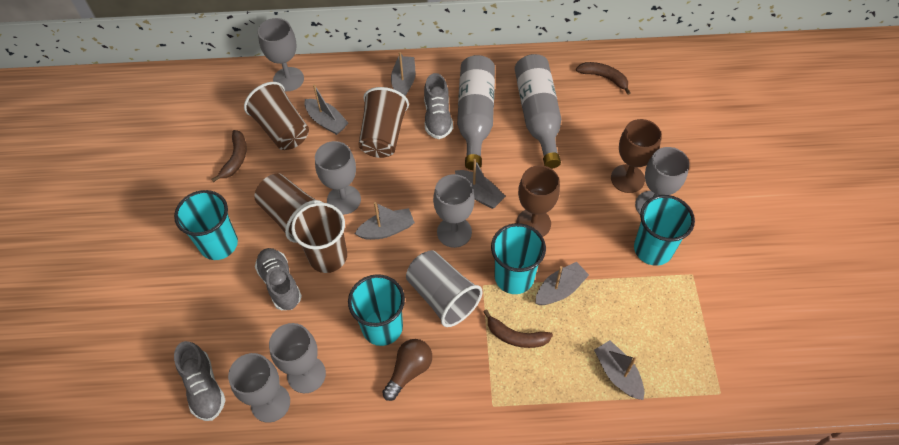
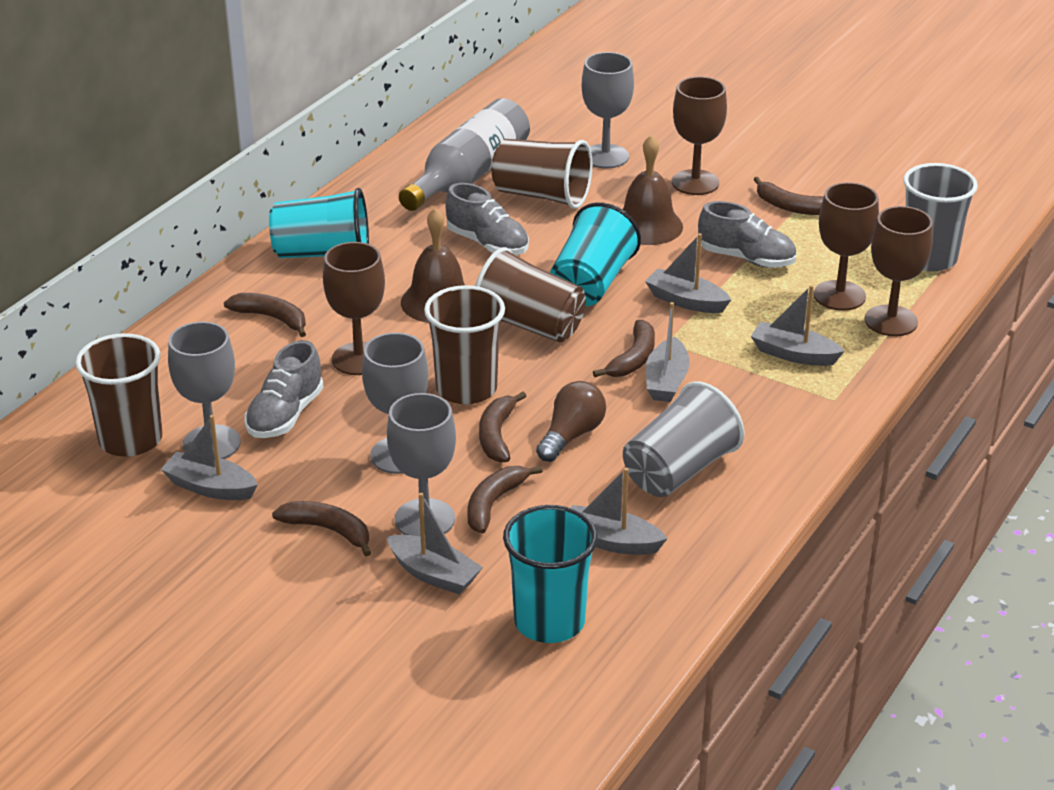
brown banana: [211,130,247,182] [483,309,553,348] [576,62,630,95] = 3 -> [224,293,306,337] [272,501,371,556] [467,466,543,534] [479,392,526,463] [593,320,655,377] [753,177,823,215] = 6
brown bell: none = 0 -> [401,208,465,323] [622,135,683,245] = 2
brown goblet: [516,165,560,237] [611,119,661,193] = 2 -> [323,242,385,375] [672,76,727,195] [814,182,879,311] [864,206,933,336] = 4
grey bottle: [457,55,495,170] [515,54,561,169] = 2 -> [399,98,530,211] = 1
grey cup: [406,250,483,327] = 1 -> [623,381,744,497] [903,163,978,271] = 2
grey goblet: [228,353,290,423] [258,18,304,91] [269,323,326,393] [315,141,361,215] [433,174,475,248] [635,147,689,214] = 6 -> [168,322,241,459] [362,333,428,474] [387,393,456,537] [582,52,634,168] = 4
turquoise cup: [174,190,238,260] [348,274,405,346] [491,223,546,294] [634,195,695,266] = 4 -> [269,188,369,258] [503,505,598,643] [550,202,641,306] = 3

